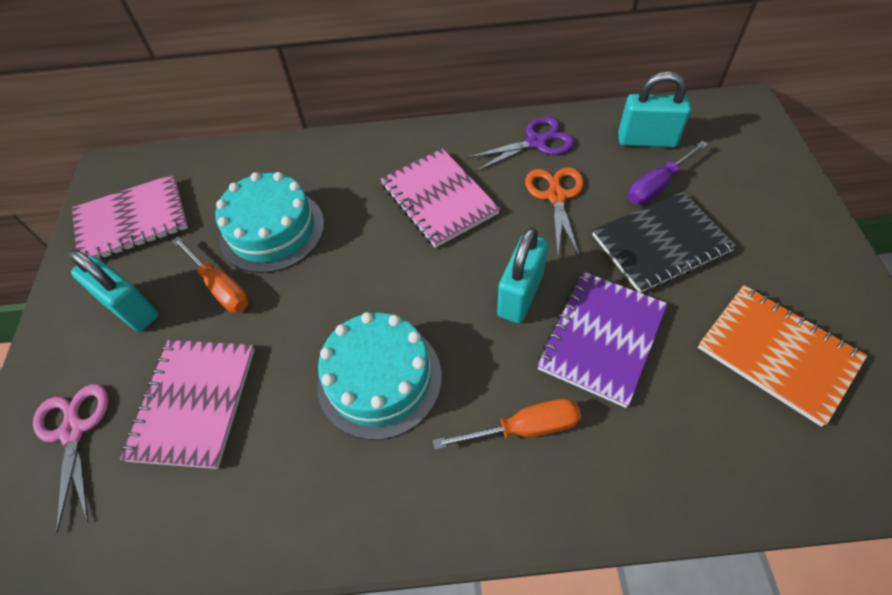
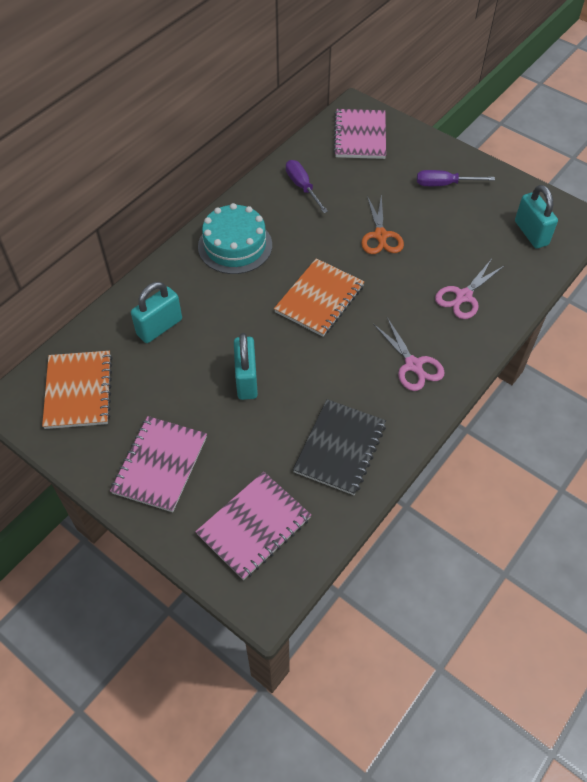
orange notebook: [698,285,867,427] = 1 -> [42,351,113,429] [274,258,364,336] = 2
orange screwdriver: [172,236,249,312] [433,398,581,449] = 2 -> none = 0
pink scissors: [33,384,109,533] = 1 -> [373,317,445,391] [435,260,505,319] = 2
purple notebook: [537,272,668,408] = 1 -> none = 0
purple scissors: [466,117,575,172] = 1 -> none = 0
purple screwdriver: [628,141,708,205] = 1 -> [286,160,328,213] [417,170,495,186] = 2
turquoise cake: [215,172,324,273] [317,312,442,440] = 2 -> [198,203,272,274] = 1

